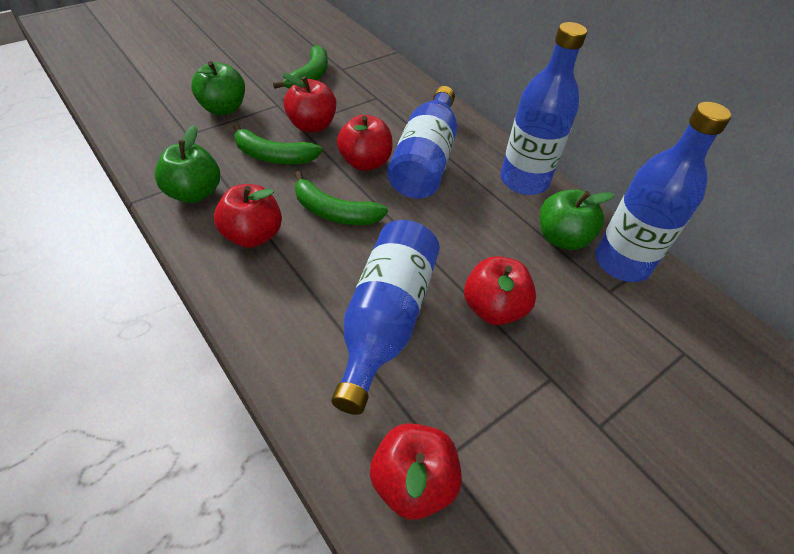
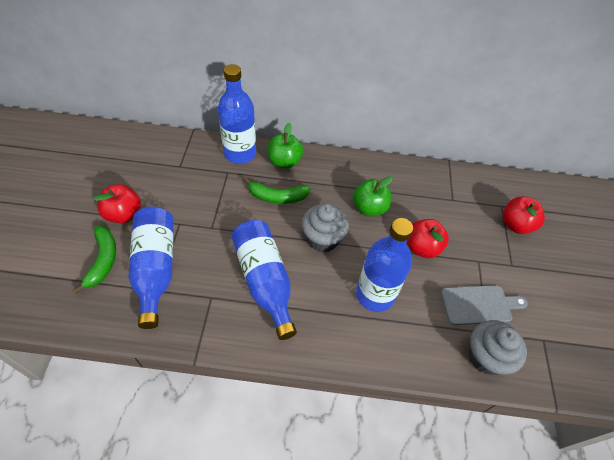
green apple: [155,125,220,203] [191,61,245,115] [540,189,615,250] = 3 -> [268,123,304,169] [353,176,393,216] = 2
green banana: [233,123,322,164] [273,45,328,89] [295,171,388,225] = 3 -> [73,226,116,294] [244,177,311,204] = 2
grey cupcake: none = 0 -> [301,203,349,252] [468,320,527,375] = 2
grey cutting board: none = 0 -> [441,285,528,325] = 1
red apple: [214,184,282,248] [282,73,336,132] [337,115,392,171] [370,423,462,520] [464,256,536,325] = 5 -> [93,184,141,224] [407,219,449,258] [503,196,545,234] = 3

